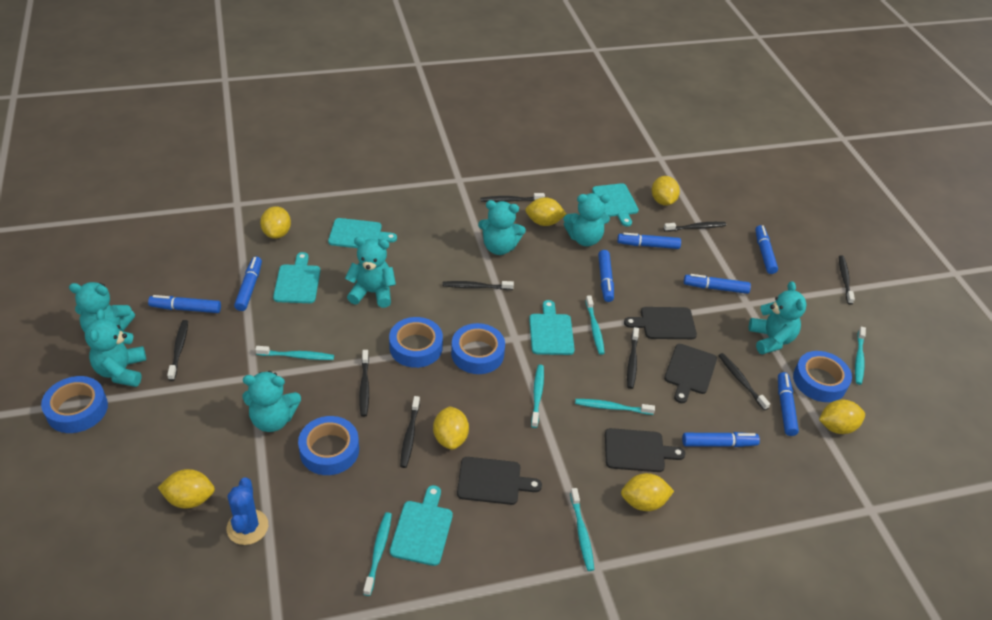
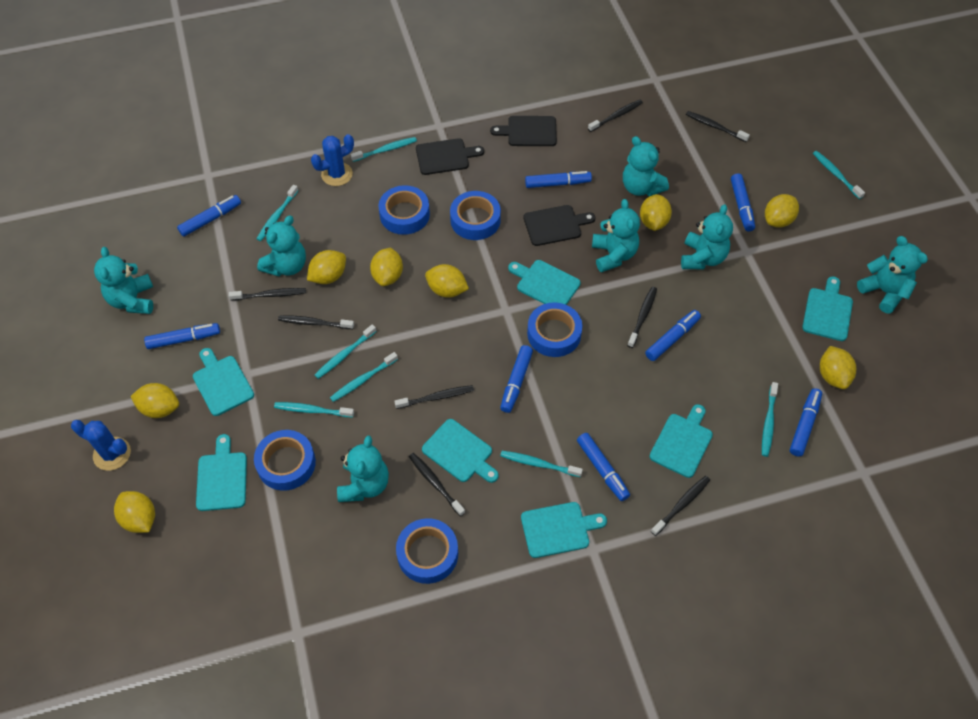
black cutting board: [457,457,542,505] [605,428,685,472] [624,307,697,339] [664,344,717,403] = 4 -> [416,138,484,175] [490,116,557,146] [523,205,595,246] = 3
black toothbrush: [167,320,188,381] [359,350,369,417] [400,396,420,468] [442,281,514,290] [480,193,545,202] [627,327,639,389] [664,222,726,232] [718,353,770,410] [839,255,855,305] = 9 -> [229,288,306,301] [278,315,354,329] [394,385,474,409] [409,453,465,517] [588,100,643,132] [627,287,657,348] [651,476,710,536] [686,111,750,142] = 8
blue cactus: [227,478,268,545] = 1 -> [71,420,131,471] [311,134,354,186] = 2
turquoise cutting board: [273,252,320,303] [328,218,397,248] [390,485,453,566] [529,300,575,355] [592,183,639,226] = 5 -> [193,348,254,416] [196,434,247,511] [422,419,499,483] [508,260,581,305] [521,502,607,558] [650,404,713,478] [802,276,853,341] = 7
turquoise toothbrush: [255,346,334,360] [363,512,392,596] [531,365,544,428] [570,488,594,571] [575,399,655,415] [585,295,605,355] [855,326,866,385] = 7 -> [257,185,299,241] [274,402,354,418] [315,324,376,379] [330,352,398,402] [350,137,417,162] [500,451,583,477] [762,382,778,457] [813,151,865,199] = 8
yellow lemon: [158,469,215,509] [260,206,291,239] [433,406,469,450] [525,197,566,226] [621,473,674,511] [652,176,680,206] [819,400,865,434] = 7 -> [114,491,155,533] [131,383,179,418] [307,250,346,284] [370,248,403,286] [425,264,469,298] [640,194,672,231] [765,194,799,227] [820,346,856,389] = 8

